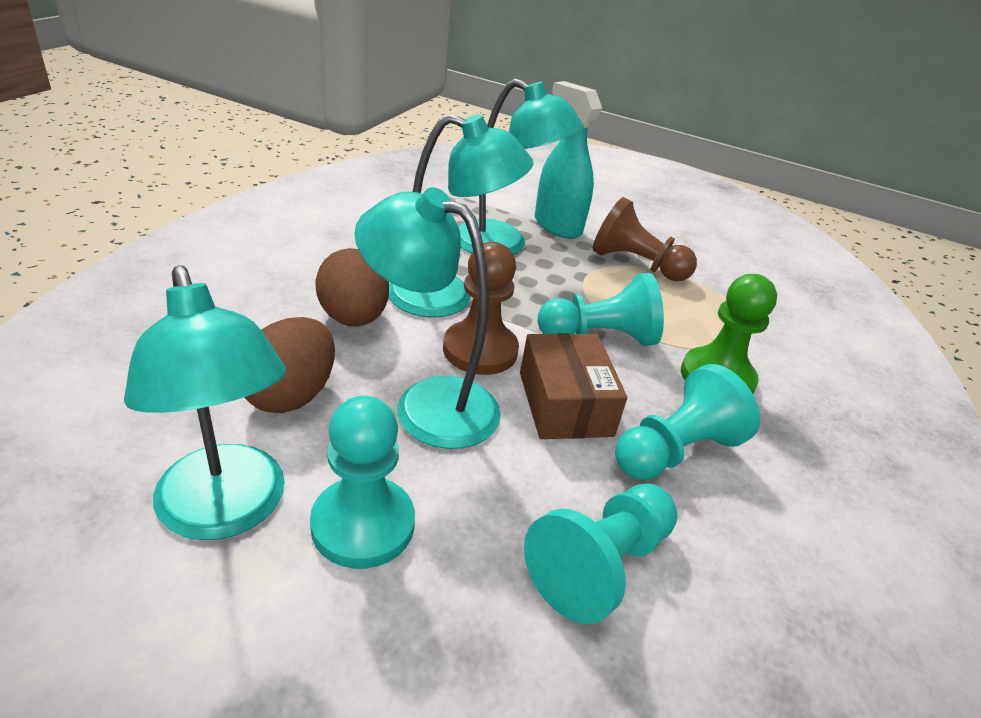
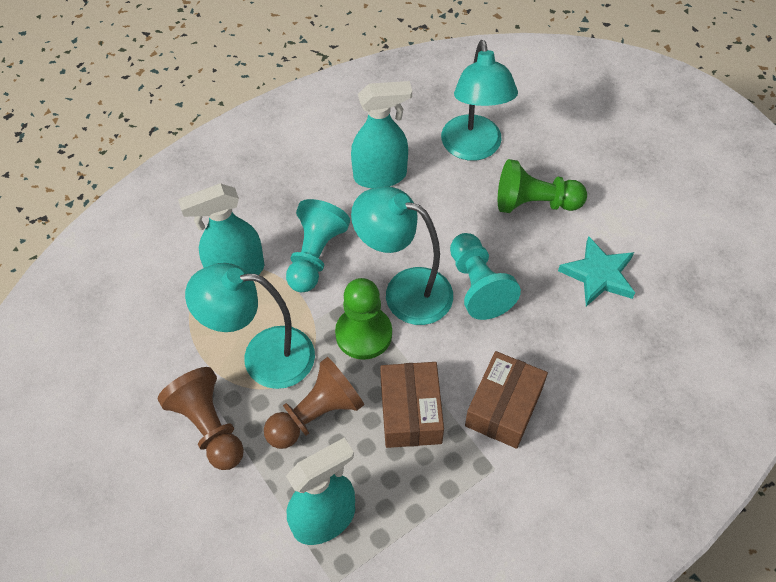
brown box: [520,333,627,439] = 1 -> [380,362,444,448] [465,351,548,449] = 2
brown egg: [244,317,335,413] [315,248,389,327] = 2 -> none = 0
green pawn: [681,274,777,393] = 1 -> [335,278,392,360] [498,159,587,213] = 2
turquoise lamp: [124,265,286,540] [354,187,501,449] [389,114,533,318] [458,79,584,255] = 4 -> [185,263,315,389] [351,186,453,325] [441,40,518,161] = 3
turquoise pawn: [310,396,415,569] [524,484,677,624] [538,273,664,346] [615,364,760,480] = 4 -> [286,199,350,293] [450,233,521,320] = 2
turquoise spray bottle: [535,81,602,239] = 1 -> [178,183,265,275] [286,438,355,545] [351,81,412,189] = 3
turquoise star: none = 0 -> [558,236,635,306] = 1

